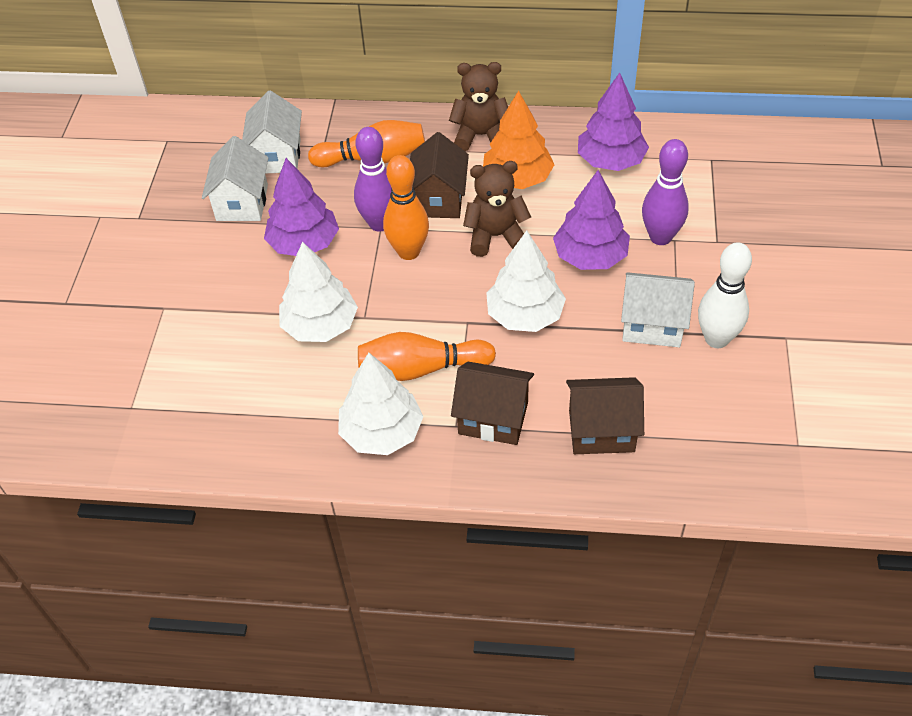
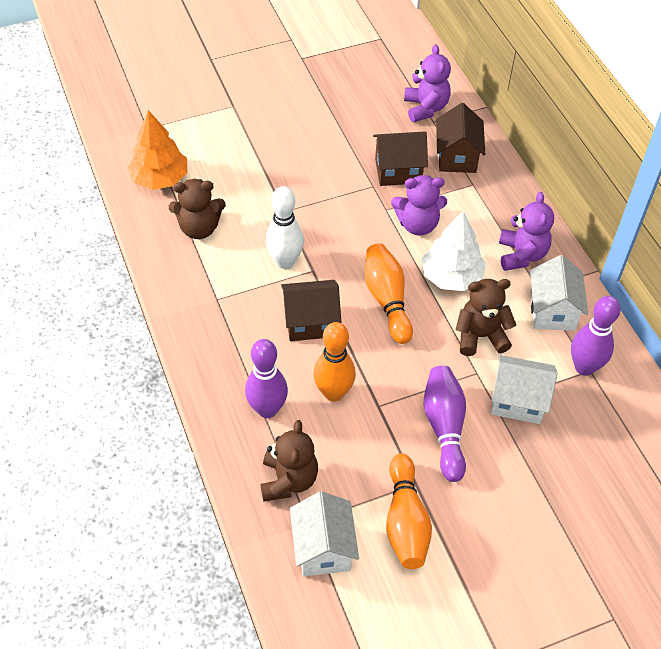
brown teddy bear: [449,62,508,151] [463,161,531,257] = 2 -> [169,179,226,239] [261,420,318,502] [456,279,516,356] = 3
purple bowling pin: [354,127,392,232] [642,139,689,245] = 2 -> [245,339,288,418] [424,366,466,482] [571,296,621,376] = 3
purple teddy bear: none = 0 -> [391,175,447,235] [404,44,451,122] [499,192,554,271] = 3
purple tree: [264,158,339,256] [553,170,630,270] [578,73,649,171] = 3 -> none = 0
white tree: [279,242,358,342] [338,353,423,455] [486,231,566,332] = 3 -> [422,211,486,291] = 1

